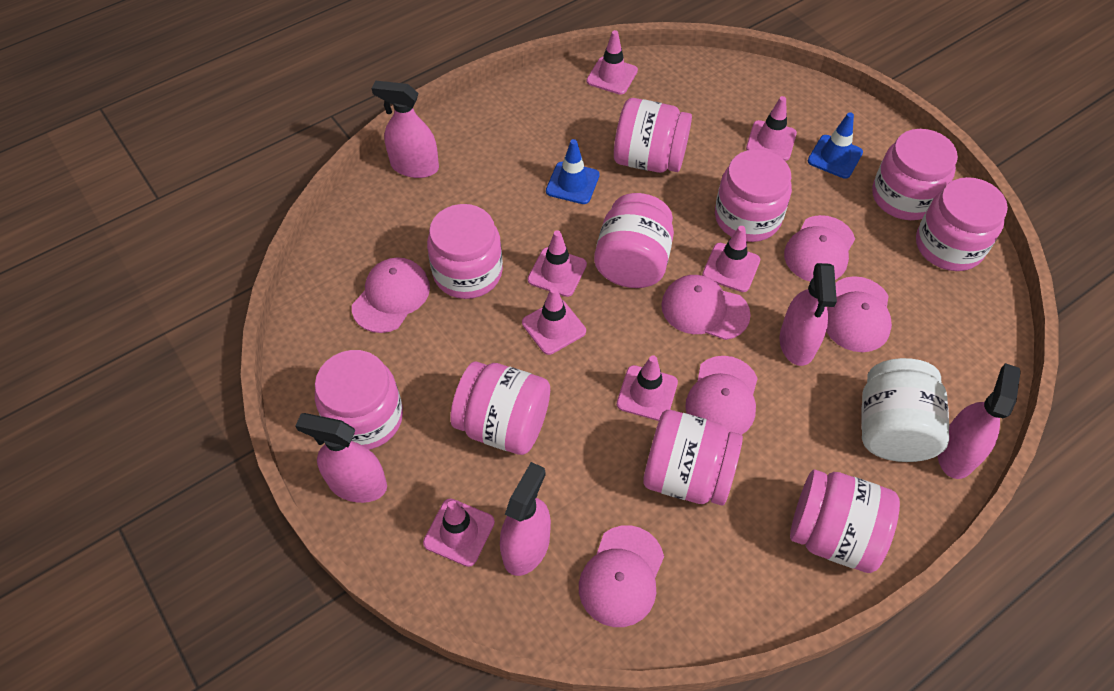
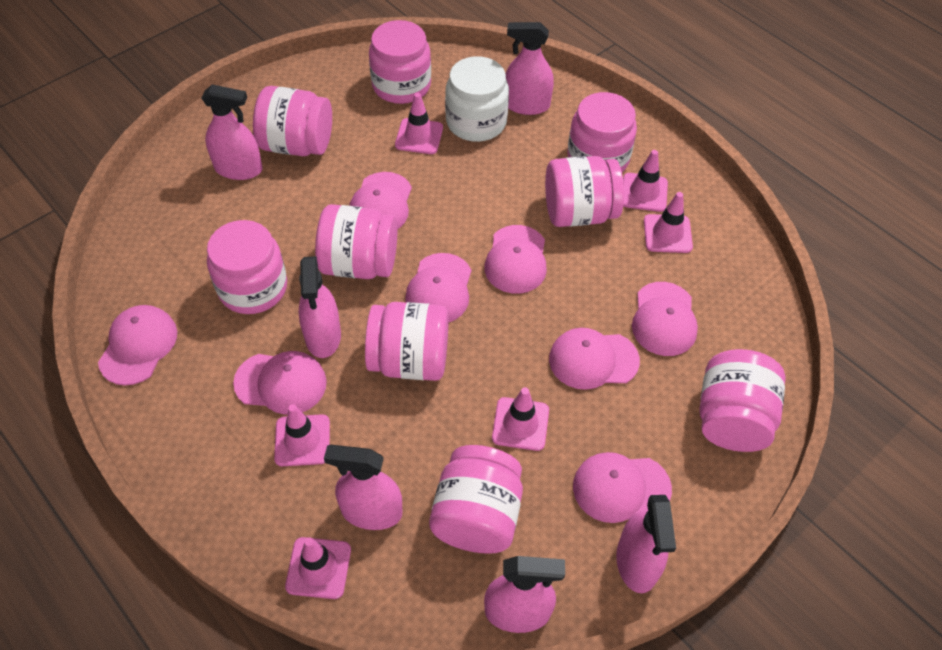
blue traffic cone: [546,139,600,204] [808,112,863,179] = 2 -> none = 0
pink cap: [352,257,430,333] [579,525,664,627] [661,275,751,340] [685,356,758,435] [784,215,855,282] [826,276,892,352] = 6 -> [98,305,177,385] [233,351,327,415] [349,172,412,229] [405,253,471,323] [484,225,547,294] [549,328,640,390] [573,452,672,523] [632,282,698,356] = 8
pink jar: [315,350,403,450] [427,204,503,299] [450,361,550,455] [594,193,674,288] [614,98,692,173] [643,410,743,505] [715,149,792,242] [790,469,900,573] [872,129,958,220] [916,177,1008,271] = 10 -> [207,220,287,314] [253,86,332,156] [315,204,397,279] [365,302,449,381] [369,20,431,104] [429,445,523,554] [545,156,624,227] [567,92,637,172] [700,349,786,452] = 9
pink spray bottle: [295,413,387,503] [371,81,439,178] [500,462,551,576] [780,263,837,366] [938,363,1021,479] = 5 -> [201,84,263,180] [298,256,341,358] [324,445,402,530] [484,556,565,633] [506,22,554,115] [616,495,676,593] = 6
pink traffic cone: [423,498,495,567] [522,287,586,355] [528,230,587,297] [587,30,638,95] [617,356,678,421] [702,226,760,292] [746,96,797,161] = 7 -> [274,404,330,466] [285,537,351,599] [395,93,443,154] [492,387,549,451] [623,150,668,212] [644,192,693,253] = 6

